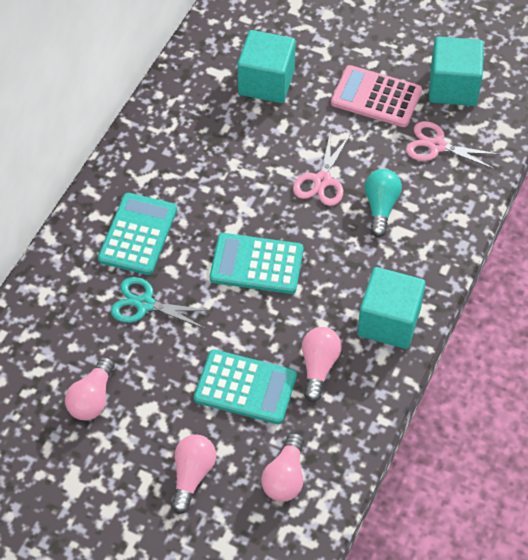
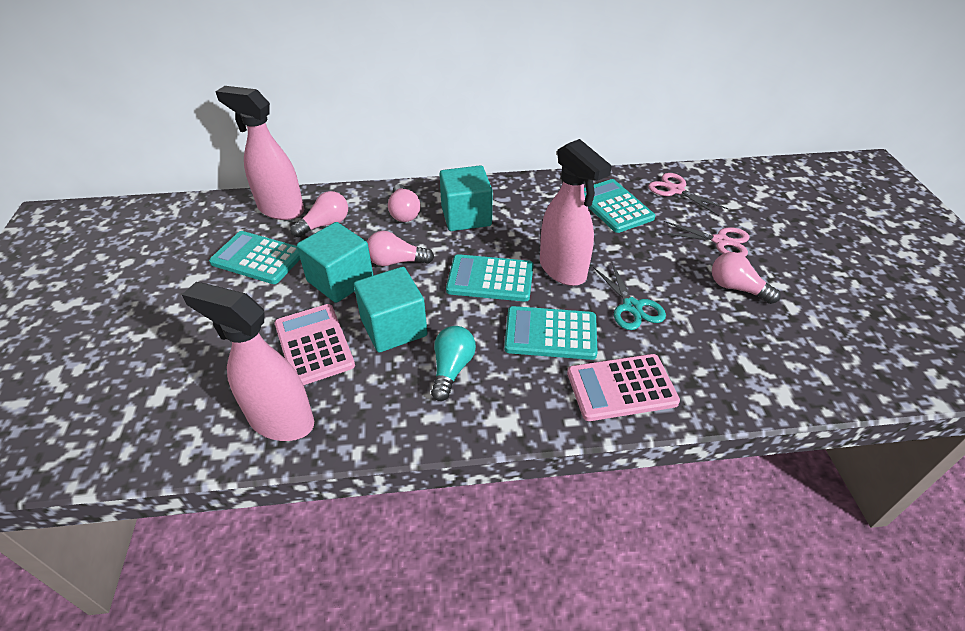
pink calculator: [331,65,422,127] = 1 -> [275,304,355,385] [567,354,680,421] = 2
pink spray bottle: none = 0 -> [182,282,314,441] [215,86,304,220] [540,139,612,286] = 3
turquoise calculator: [98,193,177,275] [194,349,297,424] [210,233,303,294] = 3 -> [209,231,300,284] [446,254,534,302] [504,306,598,360] [584,179,655,233] = 4

